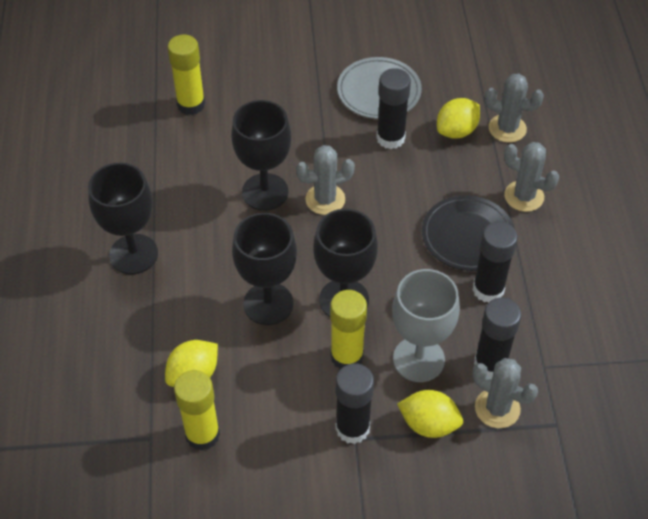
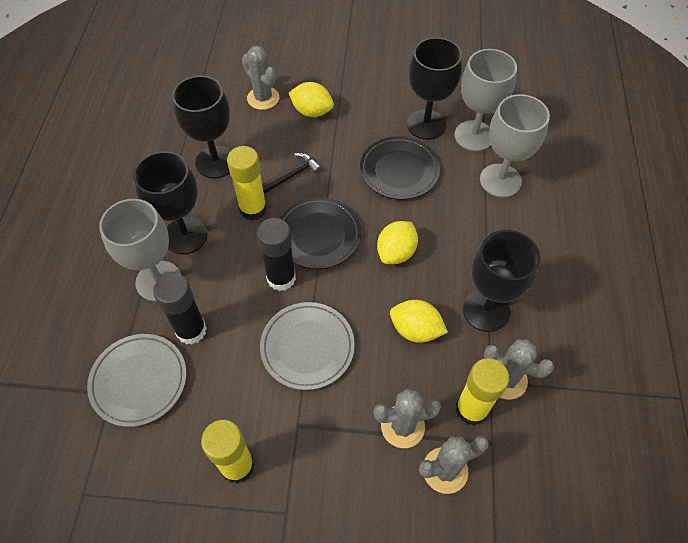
black glue stick: [335,363,374,444] [376,68,411,149] [473,221,518,302] [474,297,521,378] = 4 -> [153,273,207,345] [257,218,296,291] = 2
black hammer: none = 0 -> [262,153,322,194] = 1
black plate: [422,195,515,271] = 1 -> [280,197,361,269] [360,136,440,200] = 2
grey goblet: [392,269,460,382] = 1 -> [99,199,181,301] [454,49,517,151] [480,94,550,197] = 3
grey plate: [337,57,422,119] = 1 -> [87,334,186,427] [260,302,355,390] = 2

